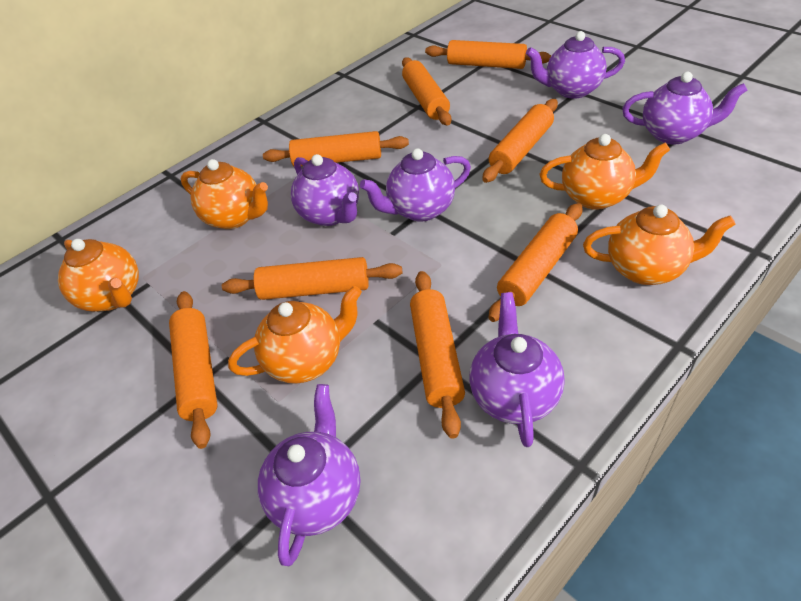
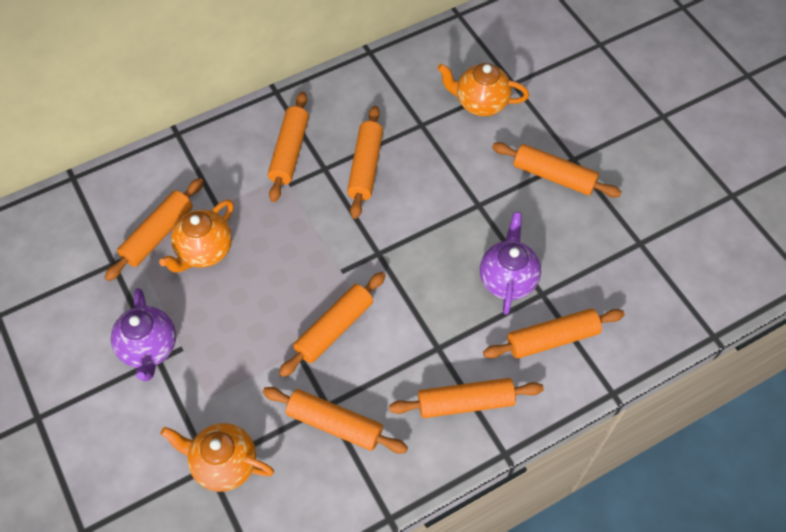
orange teapot: [58,239,139,312] [181,159,268,229] [228,286,362,384] [540,134,670,210] [583,204,736,285] = 5 -> [159,199,233,273] [160,423,274,492] [437,63,529,116] = 3
purple teapot: [258,384,361,566] [291,154,359,226] [360,148,471,222] [469,292,565,447] [526,31,625,99] [622,72,747,145] = 6 -> [111,288,176,381] [480,212,541,315] = 2

